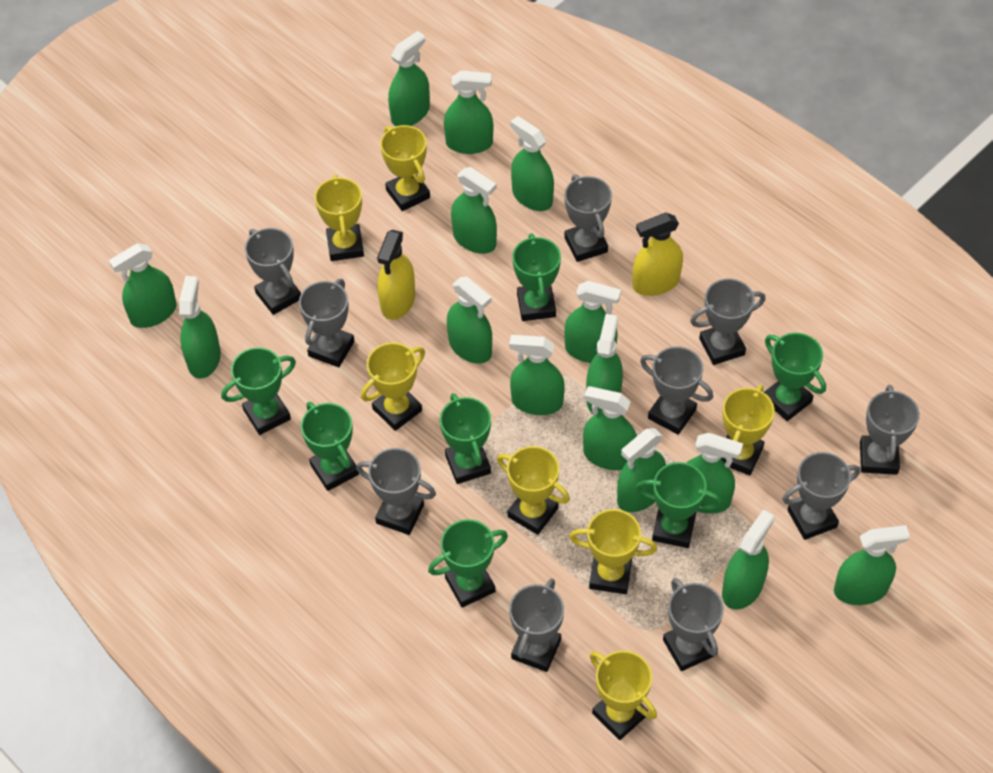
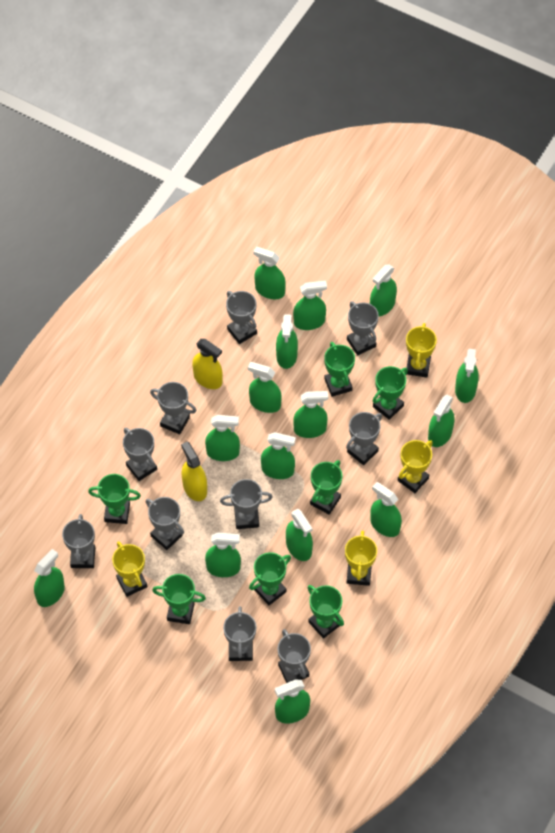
yellow trophy: [315,175,364,261] [361,342,425,431] [380,125,430,211] [497,446,570,535] [569,509,657,594] [590,651,657,740] [721,385,775,475] = 7 -> [112,541,147,597] [345,531,377,586] [398,440,433,493] [406,323,437,378] = 4

